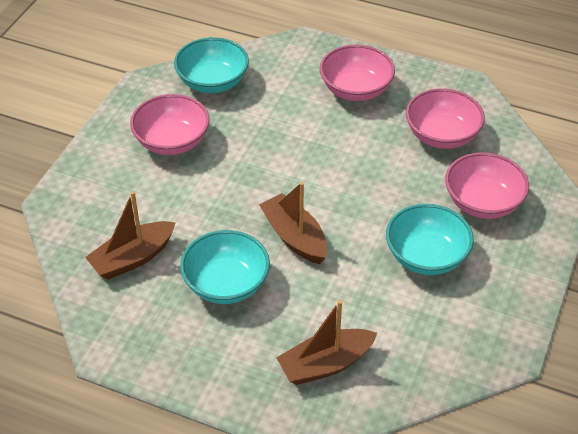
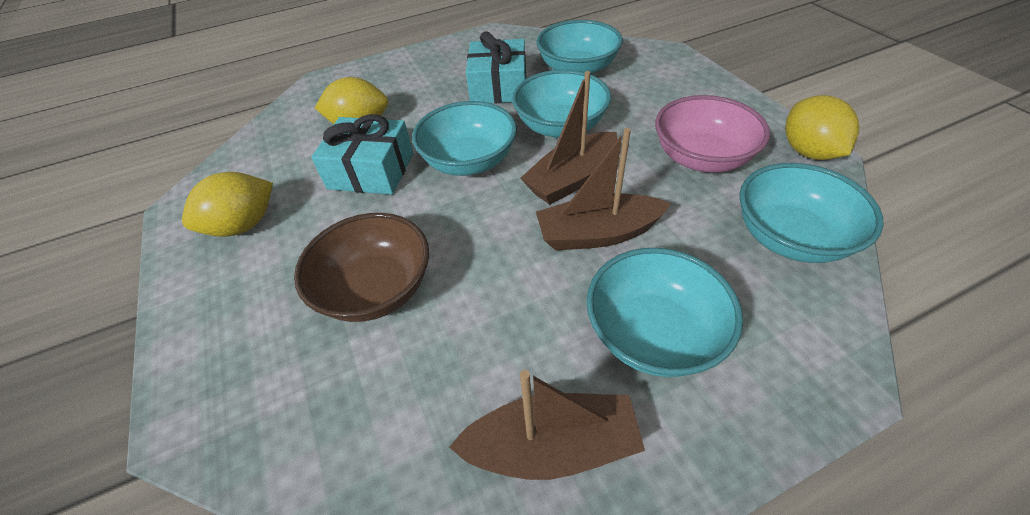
brown bowl: none = 0 -> [294,213,429,322] = 1
pink bowl: [130,94,209,155] [320,45,395,101] [406,88,485,149] [445,152,529,219] = 4 -> [655,95,770,173] = 1
turquoise bowl: [174,37,249,93] [180,230,270,304] [386,204,474,275] = 3 -> [412,101,517,176] [512,70,611,138] [536,20,623,74] [587,248,743,377] [739,163,884,263] = 5
turquoise gift: none = 0 -> [311,114,413,195] [466,31,526,103] = 2
yellow lemon: none = 0 -> [182,172,273,237] [315,77,388,124] [785,95,859,160] = 3

